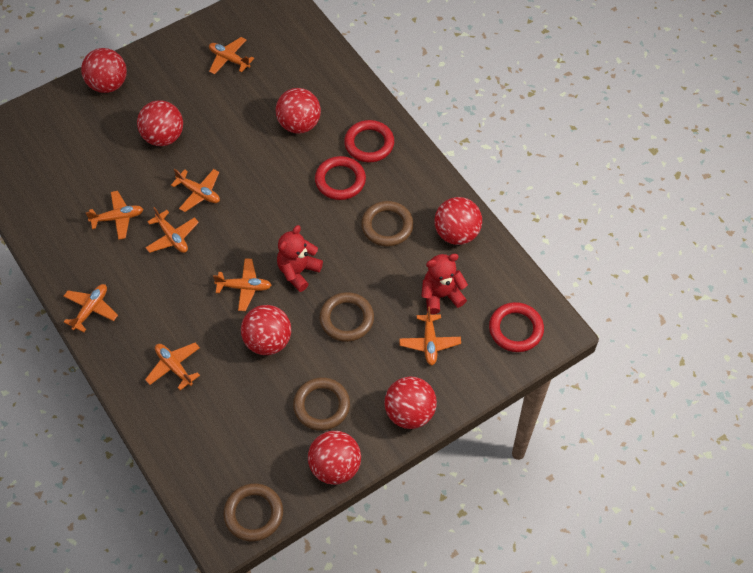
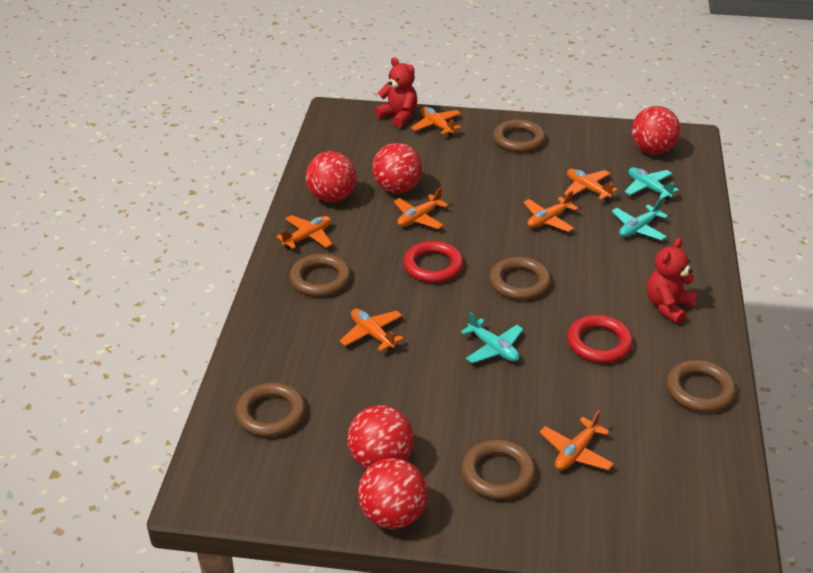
brown ring: [223,483,283,541] [293,377,350,431] [319,292,374,342] [361,201,414,247] = 4 -> [235,382,306,437] [289,254,351,297] [462,439,536,500] [489,257,551,300] [493,120,545,152] [666,360,736,412] = 6
orange plane: [63,284,118,332] [85,191,143,240] [145,207,199,253] [145,343,200,390] [171,169,220,212] [209,37,254,75] [213,258,272,311] [399,307,461,365] = 8 -> [276,215,332,249] [340,309,404,352] [394,188,448,229] [411,107,461,136] [523,191,579,232] [540,410,614,470] [564,169,618,201] = 7
red ball: [81,48,127,93] [137,100,183,146] [241,305,291,355] [275,88,321,134] [308,431,361,485] [384,376,437,429] [434,197,482,245] = 7 -> [306,151,356,202] [347,405,414,469] [358,458,427,529] [372,143,422,193] [631,106,681,154] = 5
red ring: [315,156,366,200] [344,120,394,162] [489,302,544,352] = 3 -> [403,241,463,283] [567,315,633,363] = 2
turquoise plane: none = 0 -> [461,312,523,363] [611,198,668,241] [624,167,679,200] = 3

